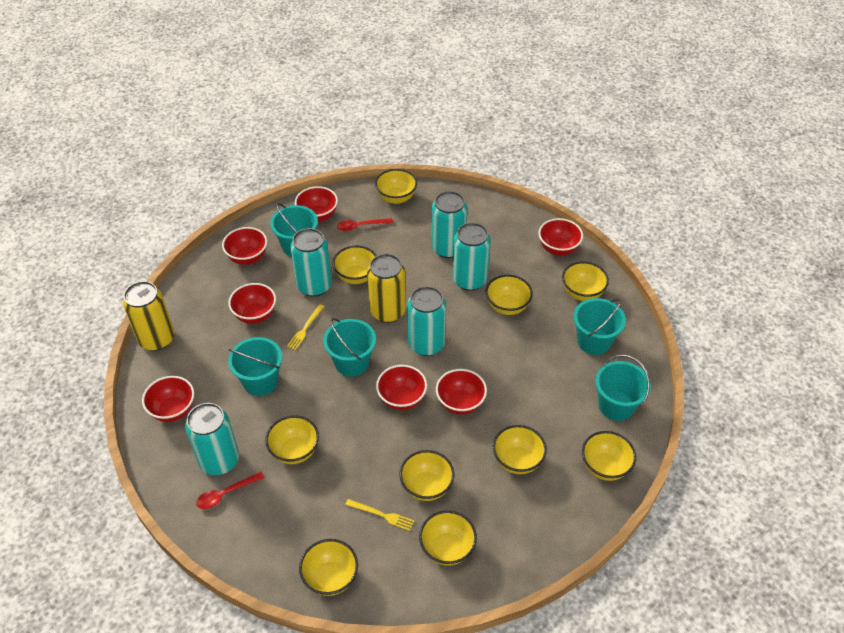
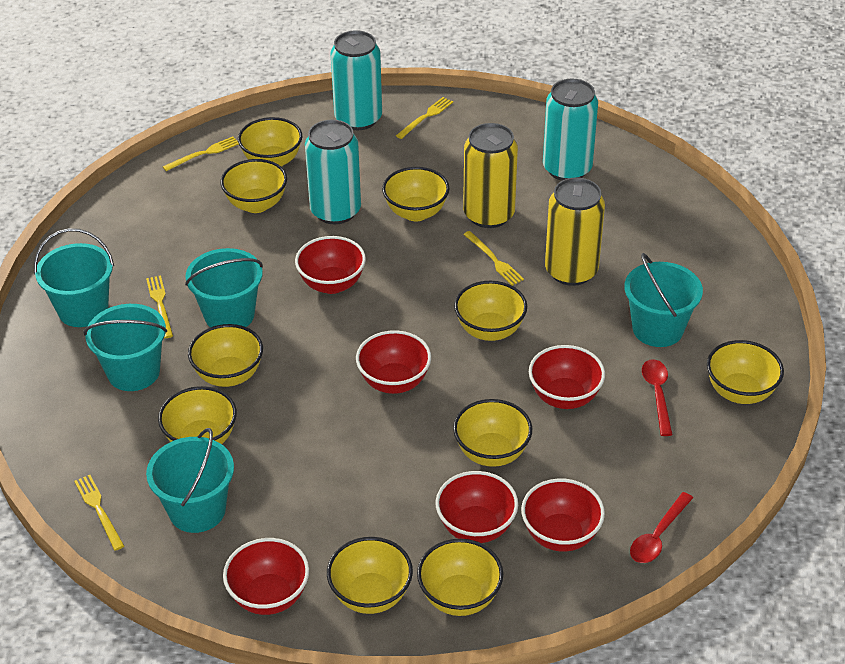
red bowl: [142,376,194,422] [222,227,267,265] [228,283,276,324] [295,186,338,222] [376,365,427,410] [436,369,487,415] [538,218,583,256] = 7 -> [223,538,309,615] [295,236,366,294] [356,330,431,394] [436,471,518,543] [521,478,605,552] [529,345,605,409] = 6
turquoise can: [185,403,239,475] [290,228,332,297] [407,286,446,356] [431,191,467,258] [453,223,491,291] = 5 -> [305,120,361,224] [330,30,382,130] [543,79,598,181] = 3
yellow fork: [287,304,325,350] [345,499,414,531] = 2 -> [74,475,124,551] [146,275,173,338] [163,137,239,171] [396,97,453,139] [463,231,524,286] = 5

